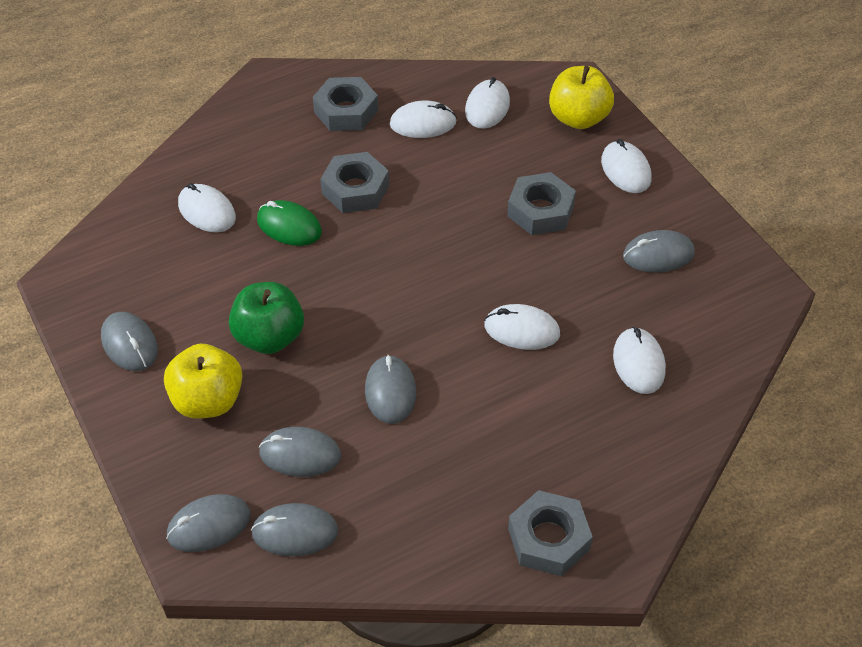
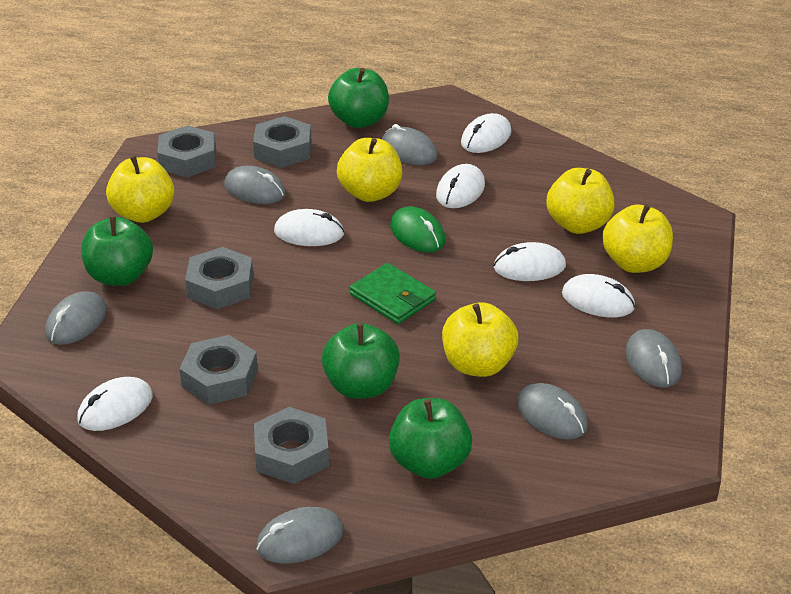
green apple: [229,282,304,354] = 1 -> [81,216,153,286] [322,323,400,399] [328,68,389,128] [389,398,472,479] = 4
green wallet: none = 0 -> [350,263,436,324] = 1
grey nut: [313,77,378,131] [320,152,389,213] [507,172,576,235] [508,490,593,576] = 4 -> [157,125,216,178] [179,335,258,405] [185,247,253,309] [253,116,312,168] [254,407,329,484] = 5
yellow apple: [164,344,243,419] [549,66,614,129] = 2 -> [106,156,174,223] [337,138,402,202] [442,302,519,377] [546,168,615,234] [602,204,673,273] = 5

